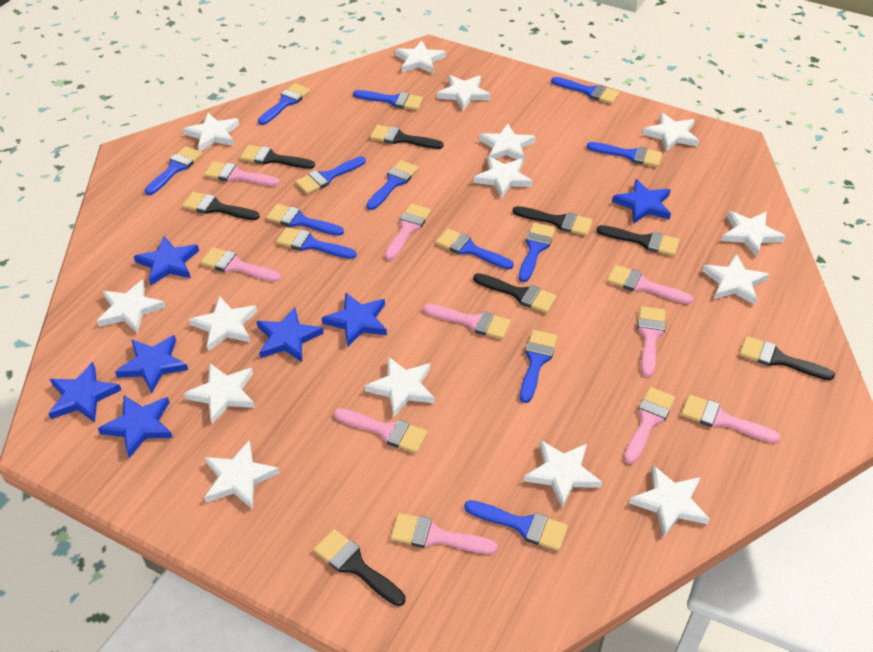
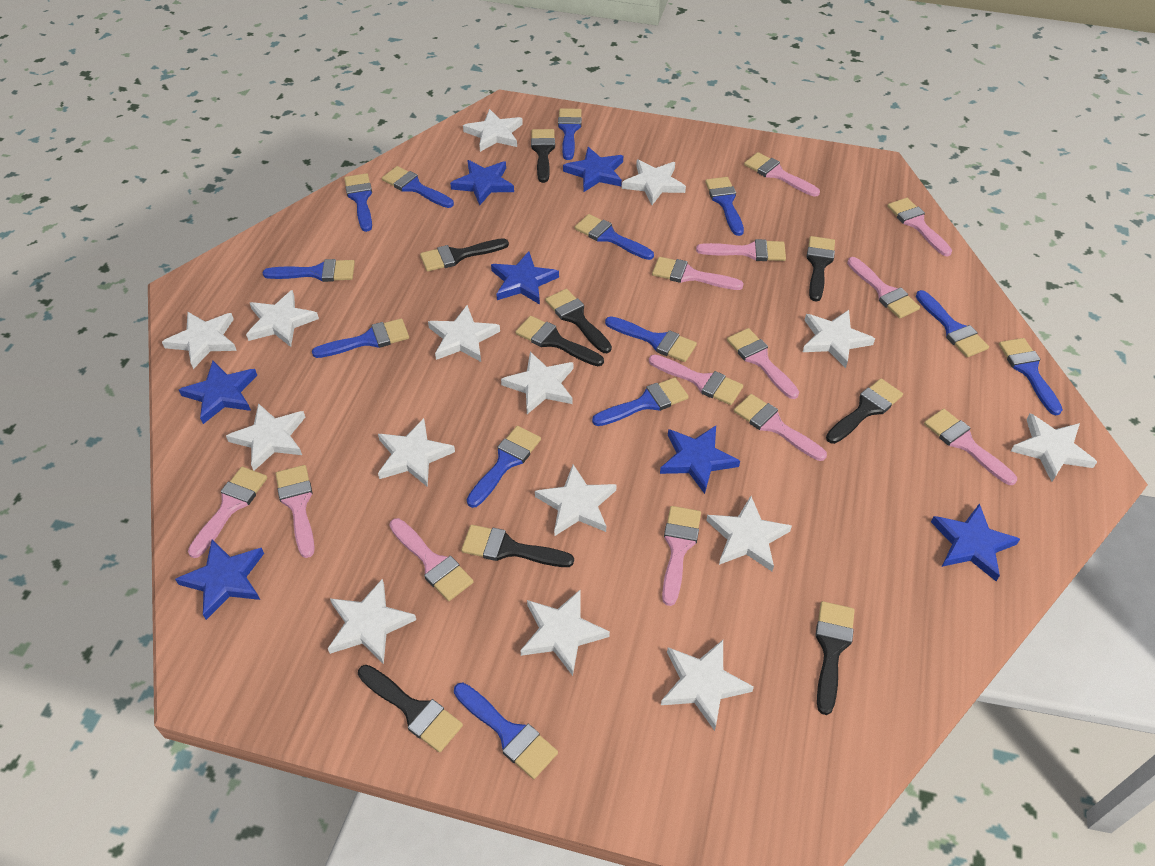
black brush: [182,192,260,220] [240,145,315,169] [314,529,405,606] [370,125,443,149] [473,273,557,313] [512,206,593,236] [596,225,679,256] [740,336,835,380] = 8 -> [358,665,463,753] [420,238,509,272] [461,525,574,567] [516,316,604,366] [531,129,555,183] [545,289,612,353] [807,236,835,302] [815,601,855,715] [826,378,903,444] = 9
pink brush: [201,247,281,282] [204,161,280,186] [334,408,428,453] [385,204,431,260] [391,513,498,554] [423,304,511,339] [607,265,694,304] [624,387,675,464] [638,306,666,377] [681,394,781,443] = 10 -> [188,467,267,558] [276,465,315,558] [389,518,474,601] [649,354,743,405] [652,257,744,290] [662,506,701,606] [696,239,786,261] [727,328,799,399] [734,394,827,461] [744,152,820,197] [847,257,920,318] [887,198,952,257] [924,409,1017,485] = 13

